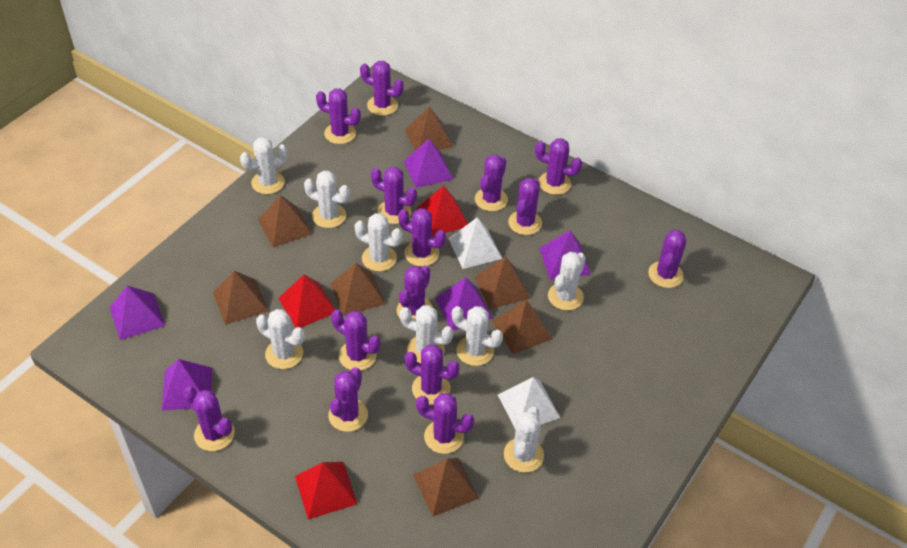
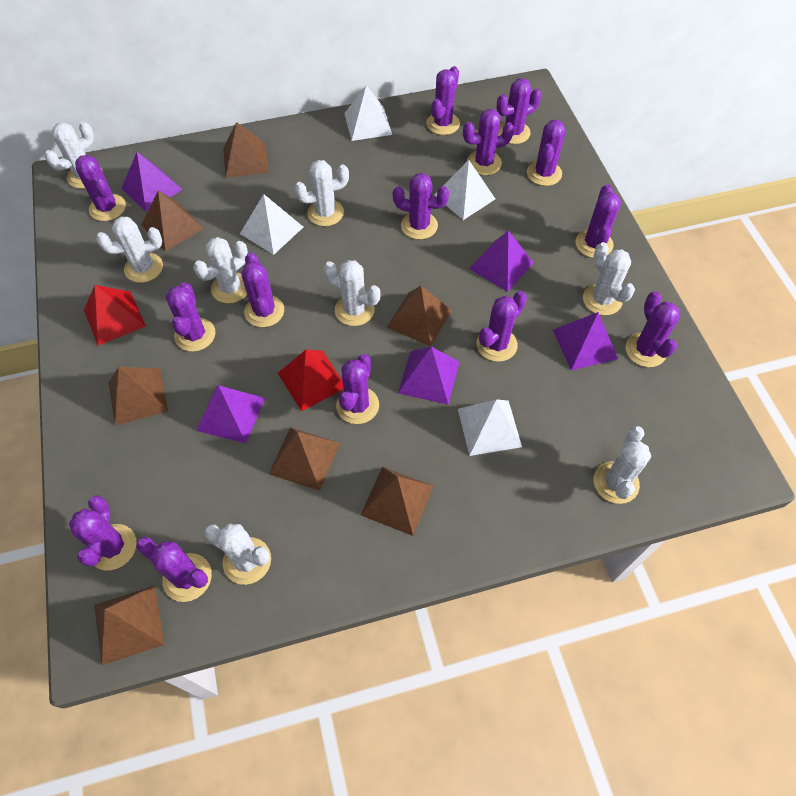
red pyramid: [278,275,336,328] [295,462,357,519] [417,186,468,236] = 3 -> [84,285,146,346] [278,350,344,411] = 2
white pyramid: [448,217,502,269] [498,377,560,430] = 2 -> [240,194,303,255] [344,85,392,141] [434,160,495,220] [458,399,522,456] = 4

